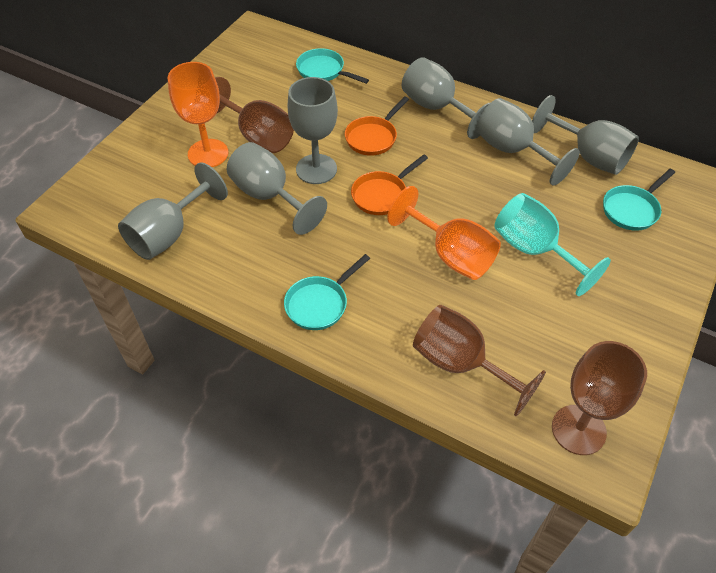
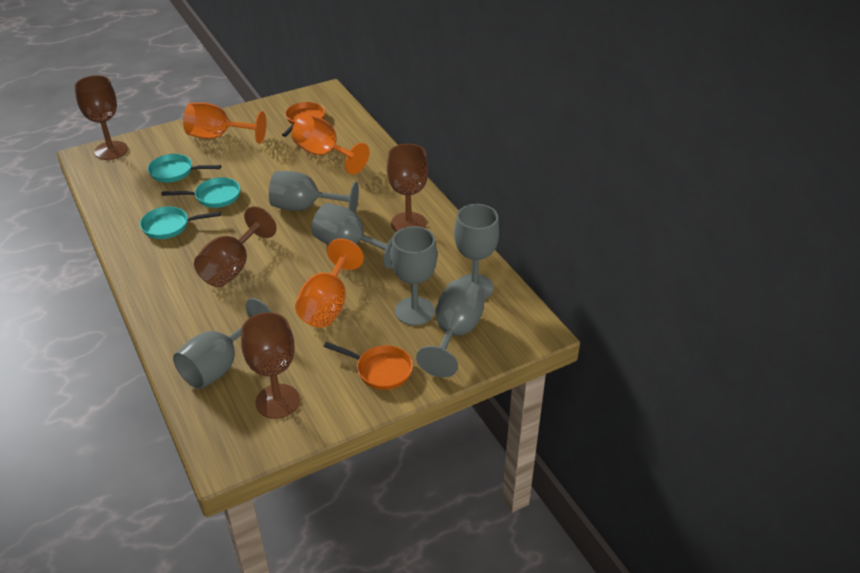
brown goblet: [215,77,294,153] [413,305,546,417] [552,341,647,455] = 3 -> [75,75,128,160] [194,206,277,287] [241,312,300,419] [387,144,428,232] = 4
orange goblet: [168,62,228,167] [387,186,501,280] = 2 -> [183,103,266,144] [292,114,369,174] [295,239,364,327] = 3
turquoise goblet: [494,193,611,296] = 1 -> none = 0

